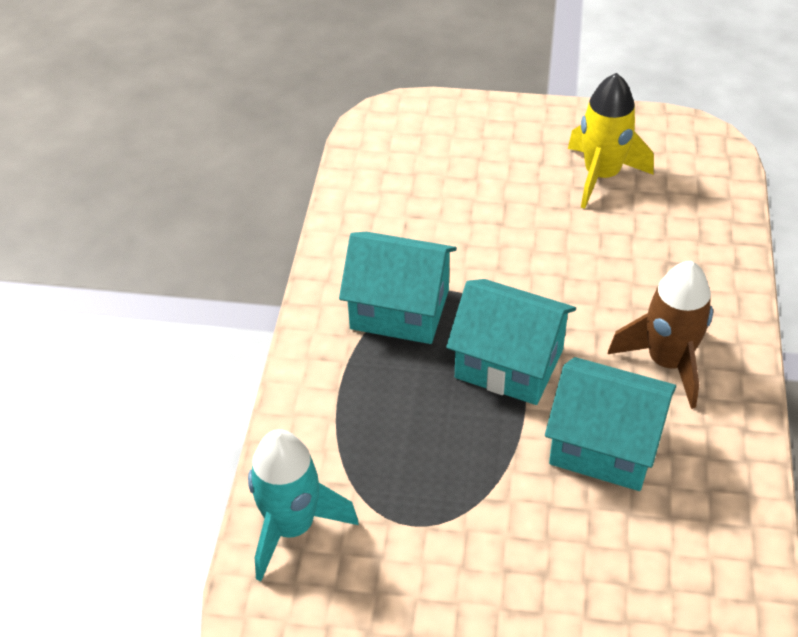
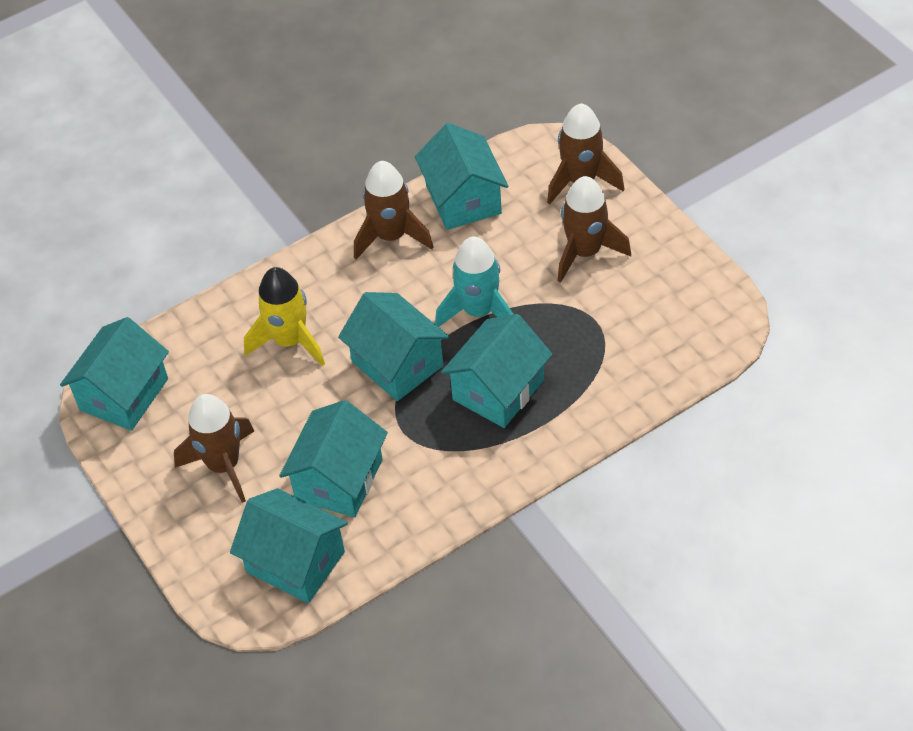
brown rocket: [608,261,713,409] = 1 -> [174,394,254,503] [354,161,433,260] [547,103,624,205] [558,176,631,283] = 4
turquoise house: [339,232,457,344] [446,279,576,405] [545,357,676,491] = 3 -> [60,317,169,431] [230,488,348,603] [279,400,388,518] [338,292,449,401] [415,123,509,230] [441,314,552,428] = 6

